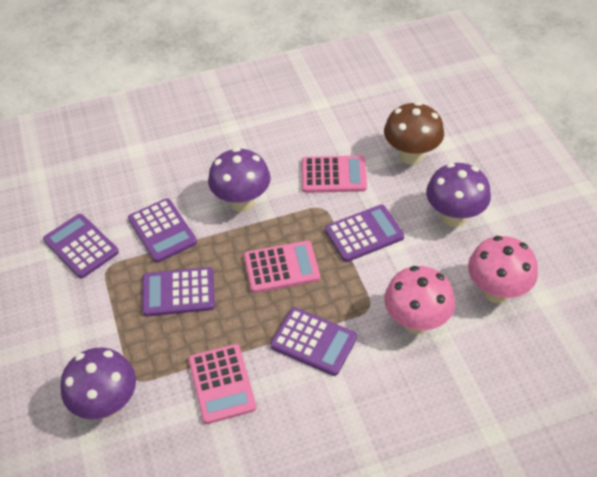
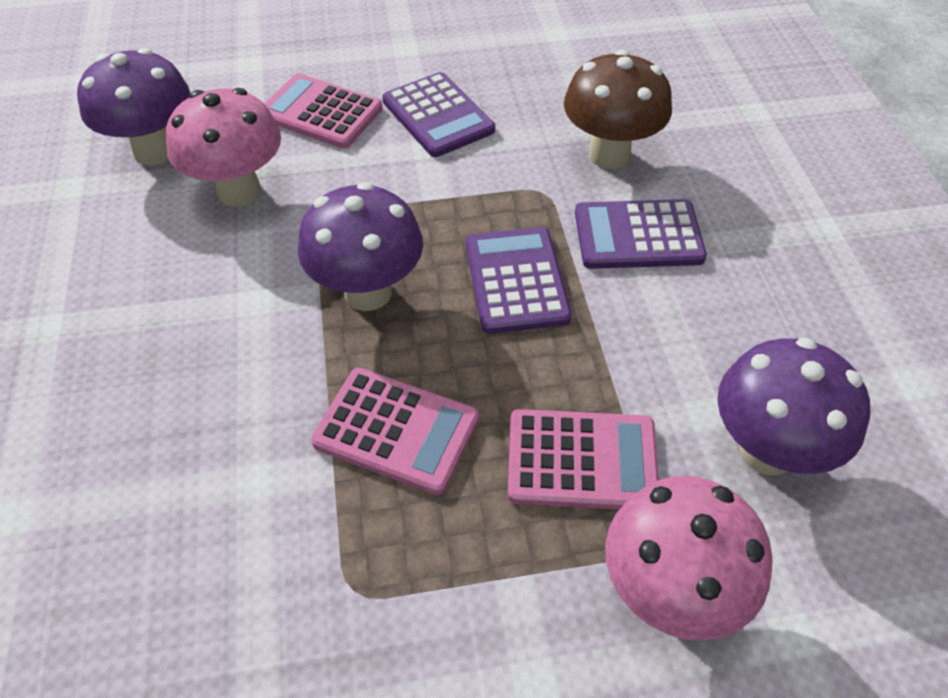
purple calculator: [43,214,119,278] [128,198,197,263] [142,267,215,317] [270,307,357,376] [325,205,404,262] = 5 -> [382,72,495,157] [466,227,572,334] [575,199,707,269] = 3

